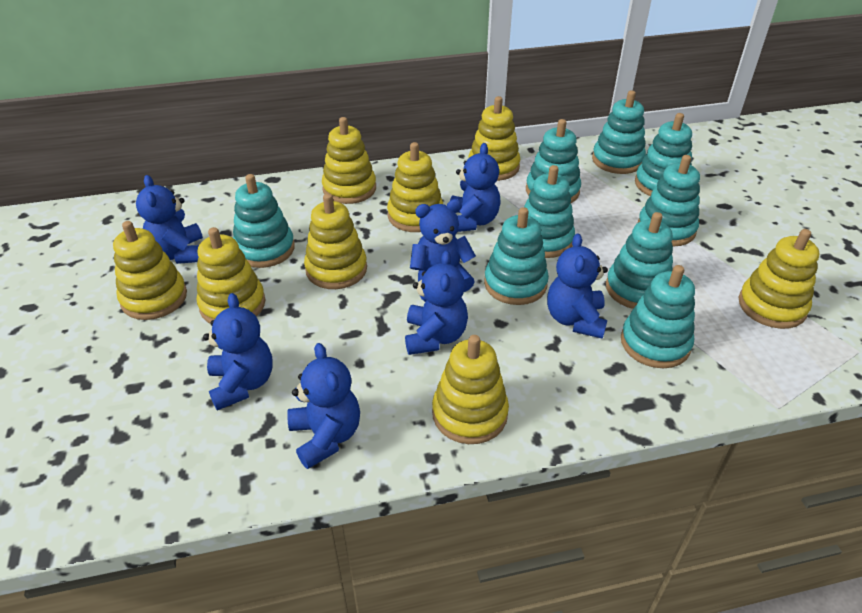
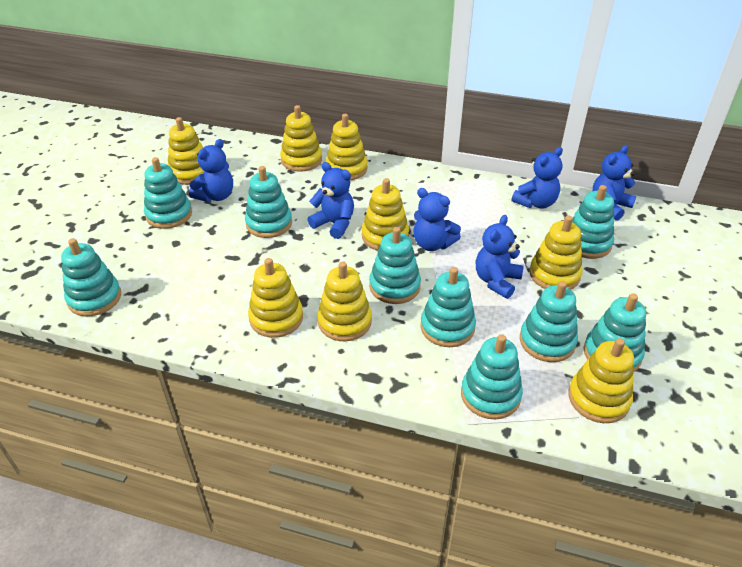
blue teddy bear: [136,175,203,264] [203,293,273,410] [287,343,360,469] [405,250,468,355] [410,199,476,292] [450,143,501,232] [547,233,608,339] = 7 -> [189,139,233,202] [307,162,354,239] [414,188,461,251] [476,215,524,299] [511,147,563,208] [592,145,636,221] = 6

